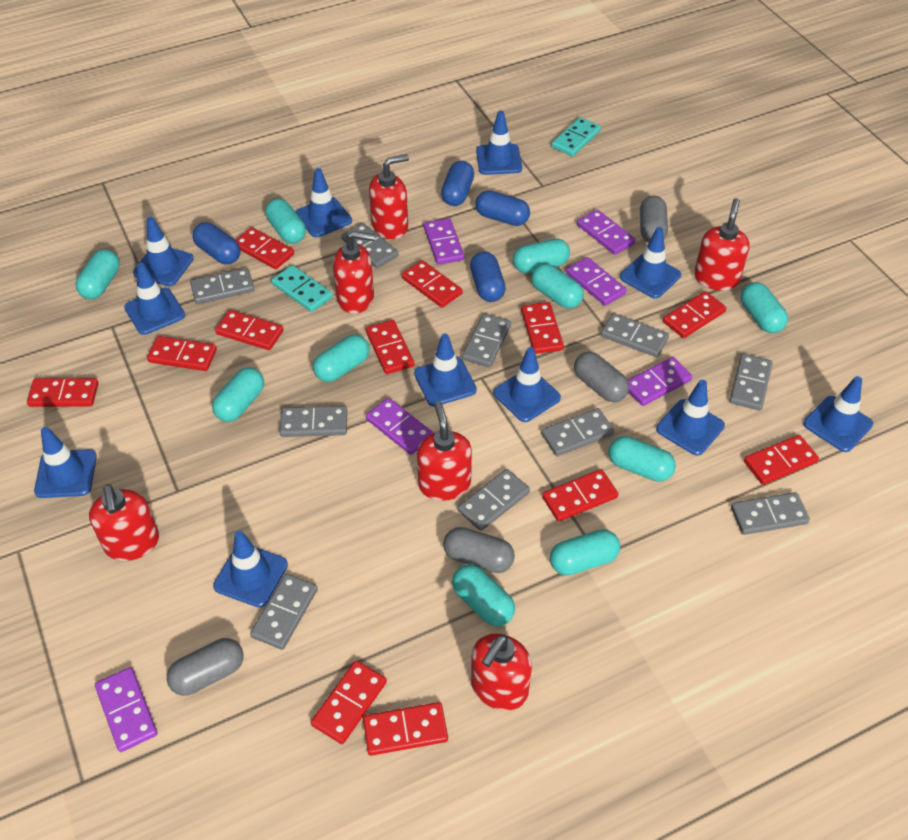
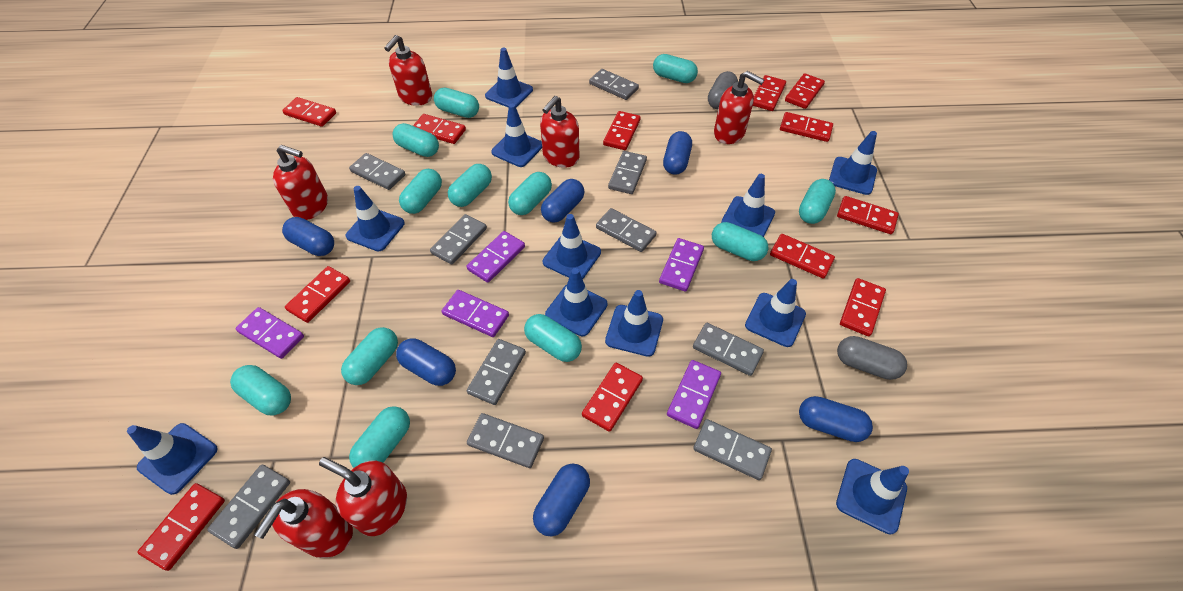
blue capsule: [192,222,241,265] [441,161,474,206] [470,252,506,302] [475,190,530,226] = 4 -> [282,217,334,256] [396,338,456,386] [533,463,590,536] [541,179,585,223] [663,131,692,175] [799,396,873,442] = 6
grey capsule: [167,638,244,696] [443,527,515,573] [574,352,629,402] [640,196,668,242] = 4 -> [708,71,738,109] [837,336,907,380] = 2
purple domino: [95,667,157,752] [366,398,433,455] [424,218,465,265] [566,257,627,306] [577,209,636,255] [628,357,692,406] = 6 -> [235,307,304,359] [442,290,509,337] [466,231,525,283] [659,238,704,292] [667,360,721,429] = 5
turquoise capsule: [76,249,120,299] [212,367,264,422] [265,199,306,244] [313,335,370,382] [452,564,515,626] [513,239,570,273] [531,264,584,309] [550,529,620,576] [608,436,676,482] [741,282,788,333] = 10 -> [230,365,291,415] [341,327,398,385] [349,406,410,468] [392,123,439,157] [399,169,442,214] [434,88,479,118] [448,164,492,207] [508,172,552,215] [524,314,582,362] [653,54,698,83] [712,222,768,261] [799,179,836,224] = 12
turquoise domino: [271,265,333,312] [552,117,601,156] = 2 -> none = 0

